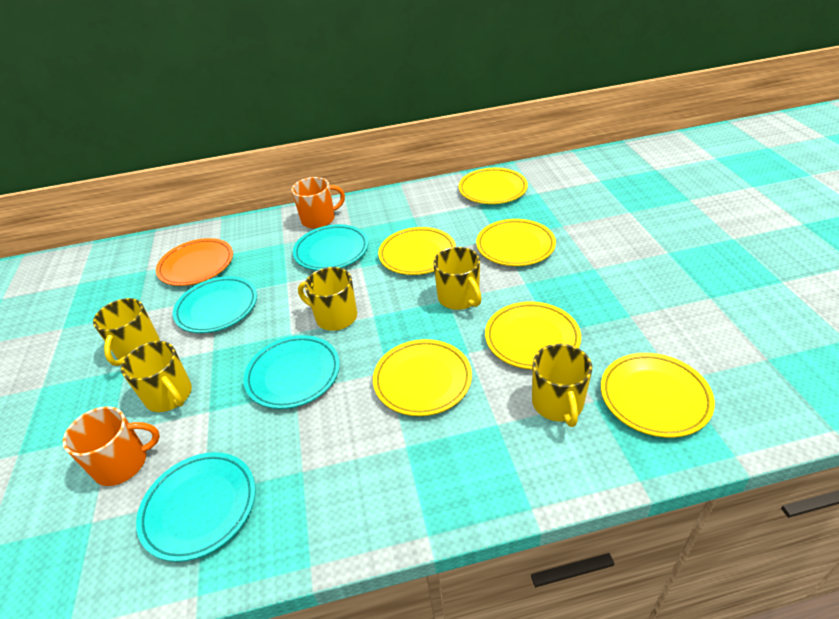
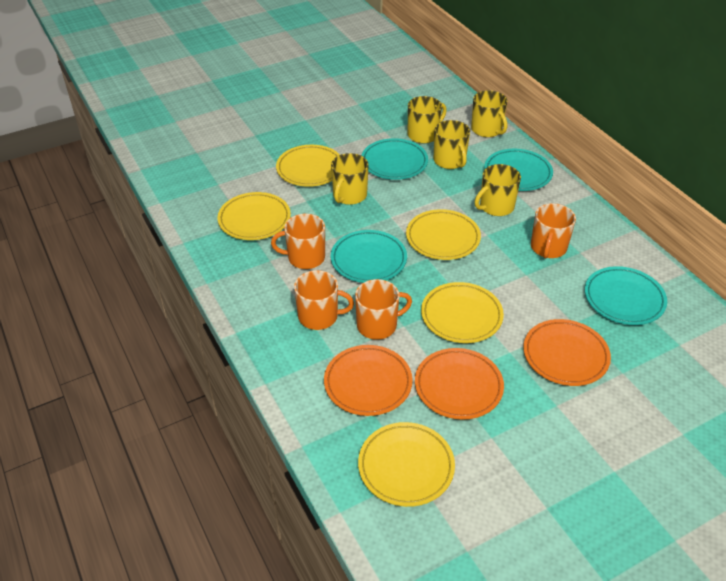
orange mug: [63,406,160,486] [291,177,345,229] = 2 -> [271,214,325,269] [294,270,354,330] [355,279,412,340] [531,203,576,259] = 4
orange plate: [156,238,233,286] = 1 -> [324,345,413,416] [415,348,504,420] [523,319,611,386] = 3
yellow plate: [373,339,472,416] [378,227,456,275] [459,168,528,204] [476,219,556,266] [485,302,581,370] [601,353,715,438] = 6 -> [218,192,291,240] [276,145,340,187] [358,422,455,507] [406,209,481,260] [421,282,504,343] = 5

